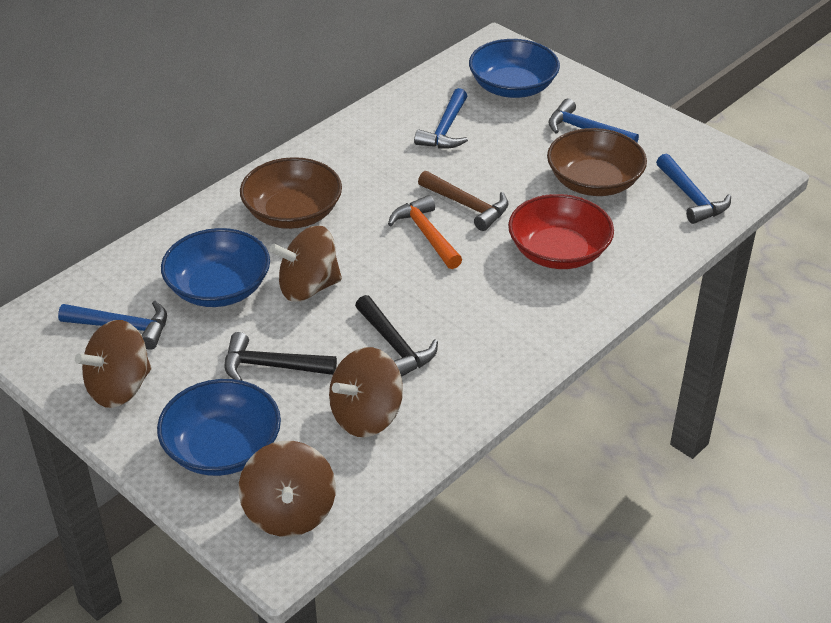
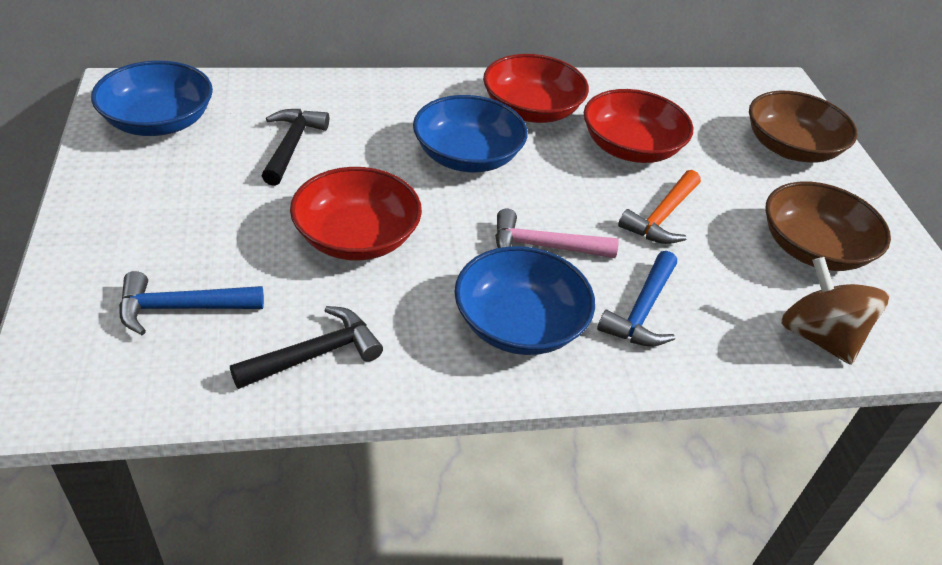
blue hammer: [58,301,167,350] [414,88,468,148] [548,99,639,142] [656,154,731,224] = 4 -> [119,271,264,335] [597,251,677,347] = 2
brown hammer: [418,171,509,231] = 1 -> none = 0
brown spinning top: [75,320,151,408] [239,441,336,537] [270,225,342,302] [329,347,403,437] = 4 -> [781,257,890,365] = 1
pink hammer: none = 0 -> [495,209,619,258] = 1
red bowl: [508,194,614,269] = 1 -> [290,167,422,261] [483,54,589,123] [584,89,693,163] = 3

